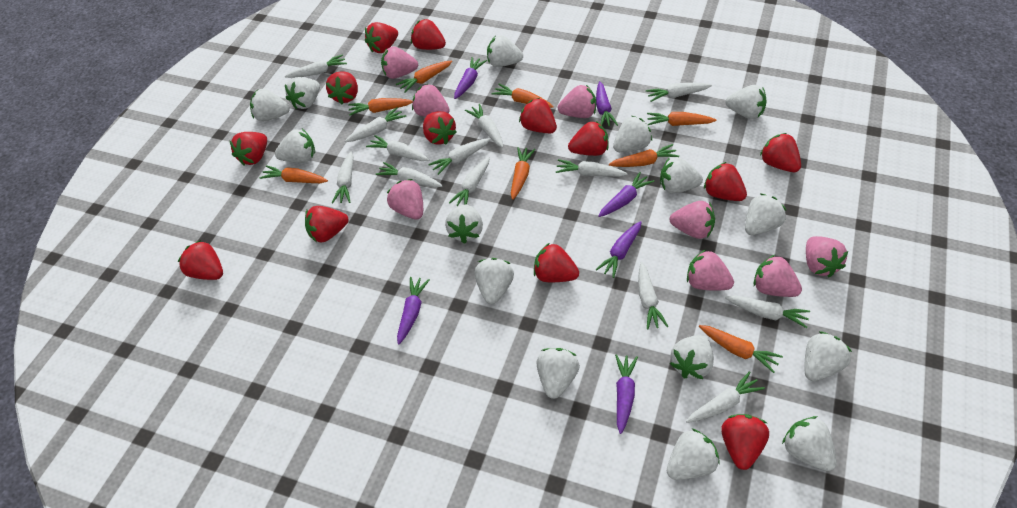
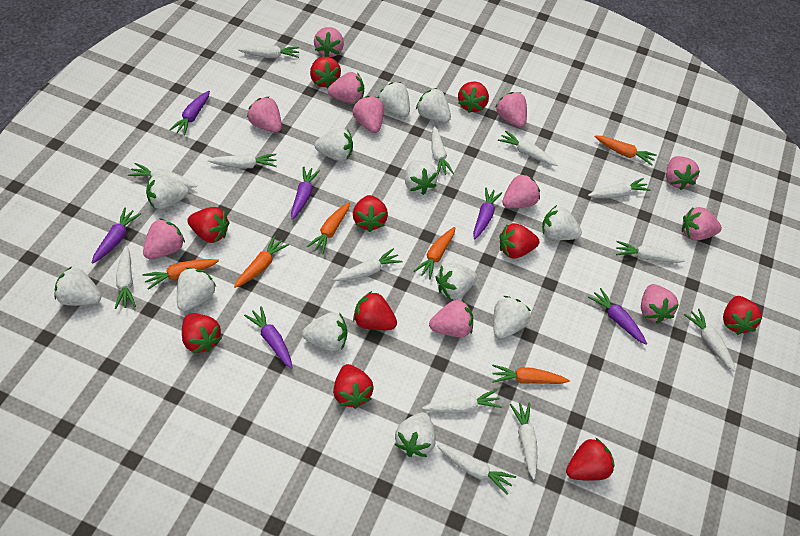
orange carrot: [259,165,328,183] [348,98,413,116] [396,61,452,93] [491,84,554,108] [511,147,535,200] [609,144,679,167] [647,112,716,126] [699,325,783,373] = 8 -> [142,259,219,290] [234,235,289,288] [307,202,350,254] [414,227,455,279] [492,365,570,384] [595,136,657,166] = 6
pink strawberry: [381,46,418,79] [387,179,423,219] [412,84,450,117] [557,85,596,118] [670,201,715,239] [687,250,734,291] [754,255,802,297] [806,236,848,277] = 8 -> [143,218,185,259] [247,97,282,133] [314,27,344,57] [328,72,364,104] [353,96,384,133] [429,299,473,337] [495,92,527,128] [502,173,540,208] [641,284,679,324] [666,156,700,190] [682,207,722,241] = 11
red strawberry: [178,240,223,280] [230,132,267,165] [305,206,349,242] [326,71,358,104] [365,22,398,53] [411,19,446,50] [423,111,457,145] [519,98,557,133] [534,243,579,282] [568,121,608,156] [704,162,747,201] [721,414,769,470] [760,133,801,172] = 13 -> [182,313,222,353] [187,207,229,243] [310,57,341,89] [333,364,374,409] [353,195,388,232] [353,291,397,330] [458,81,489,113] [499,223,540,259] [566,438,615,481] [723,296,762,335] = 10
white strawberry: [250,89,290,121] [275,129,315,163] [285,77,320,109] [445,205,483,244] [475,258,514,304] [487,35,523,67] [536,348,580,399] [613,116,652,152] [660,157,703,193] [667,428,720,480] [670,335,714,379] [725,85,767,119] [745,193,786,235] [782,416,837,471] [804,331,852,381] = 15 -> [54,267,102,306] [146,174,189,209] [177,267,216,311] [302,312,347,351] [314,128,353,161] [378,82,410,117] [395,412,436,457] [405,160,438,195] [416,88,451,123] [436,263,477,299] [493,296,531,339] [542,205,582,240] = 12

